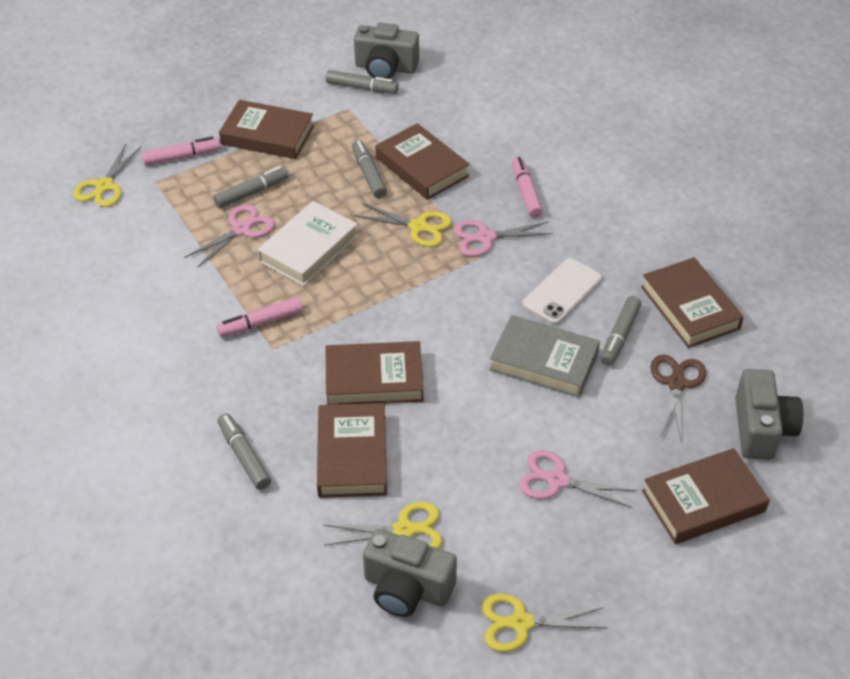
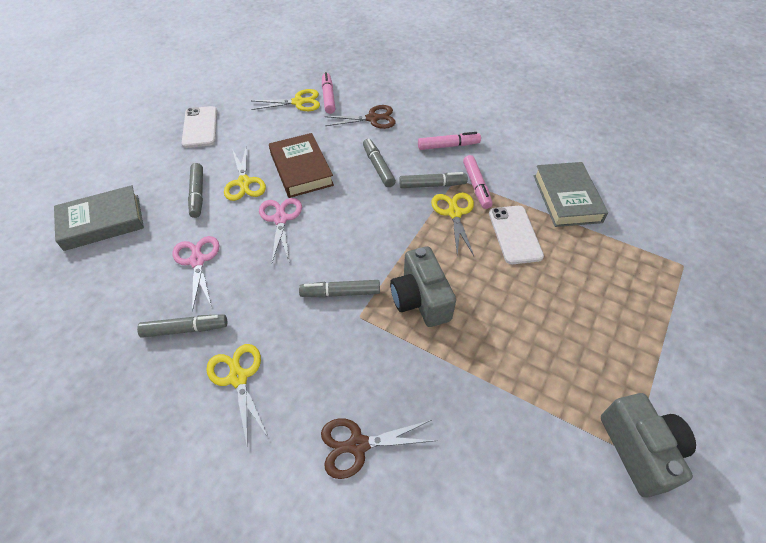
brown book: [219,100,314,159] [317,403,387,498] [326,341,424,405] [375,123,470,200] [641,257,744,348] [642,448,770,544] = 6 -> [269,133,334,198] = 1
brown scissors: [650,355,706,442] = 1 -> [321,418,437,479] [324,105,396,129] = 2
grey book: [489,315,600,398] = 1 -> [54,185,144,251] [534,162,608,227] = 2
grey camera: [354,23,419,79] [363,529,457,617] [735,369,803,460] = 3 -> [390,246,456,327] [601,393,696,497] = 2
pink scissors: [184,204,275,268] [454,220,553,257] [519,450,637,508] = 3 -> [173,236,219,312] [259,198,302,262] = 2
white book: [257,201,358,286] = 1 -> none = 0
white phone: [522,258,602,325] = 1 -> [182,106,217,148] [489,206,544,264] = 2

